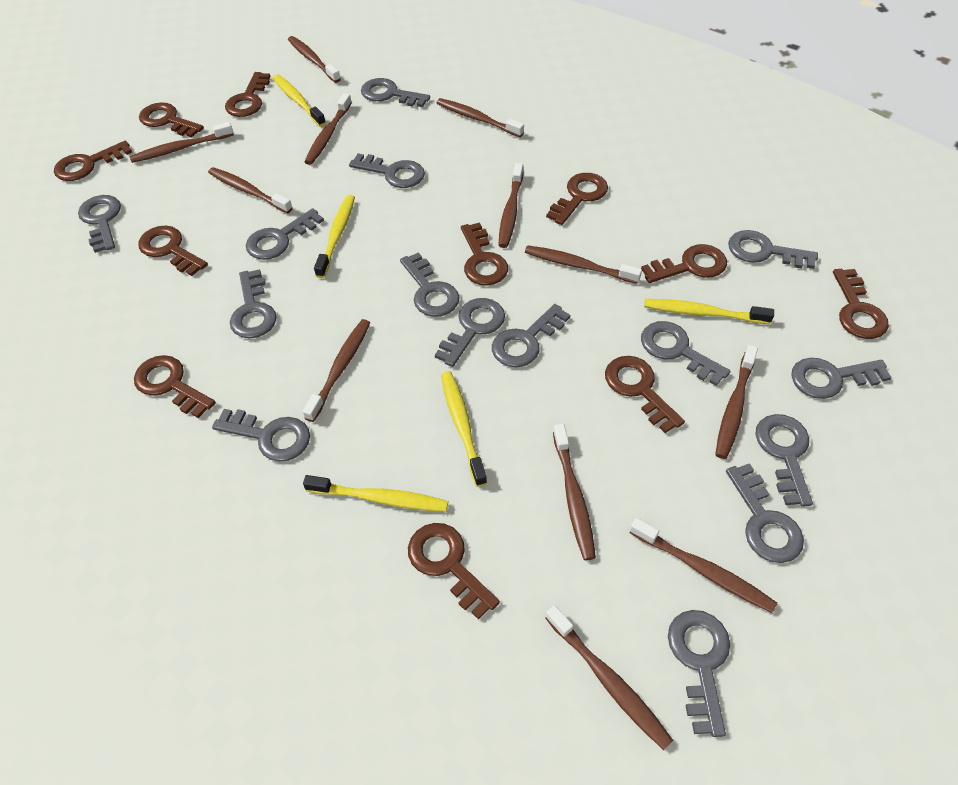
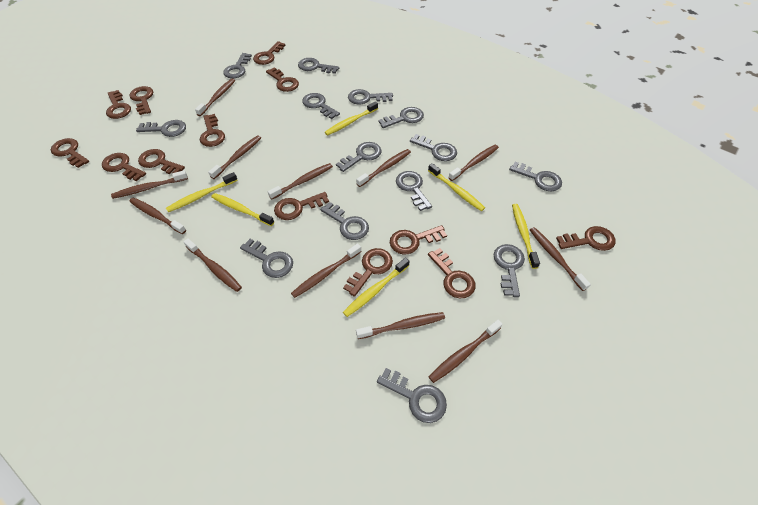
brown key: [54,141,132,181] [134,355,216,418] [138,226,208,276] [139,102,204,138] [225,72,271,117] [408,523,500,620] [461,222,508,286] [546,173,608,225] [605,356,685,433] [641,244,727,283] [833,269,889,339] = 11 -> [51,138,89,168] [102,153,146,181] [106,90,131,119] [129,86,153,115] [138,149,185,174] [200,114,225,147] [253,41,285,65] [266,67,299,92] [274,192,329,220] [343,248,393,297] [390,225,447,255] [428,248,476,298] [556,226,616,251] = 13
grey key: [78,195,121,253] [212,409,310,462] [230,269,277,338] [246,208,324,260] [349,153,425,188] [361,78,430,107] [400,253,460,317] [435,298,505,367] [492,304,570,367] [641,321,731,386] [668,610,730,737] [726,463,804,563] [728,230,818,269] [755,414,813,507] [791,358,892,399] = 15 -> [136,120,186,137] [223,53,252,78] [240,239,293,278] [298,58,339,74] [302,93,340,119] [320,202,369,240] [336,142,382,172] [348,89,393,105] [377,368,447,423] [378,107,424,128] [396,171,432,211] [410,134,457,161] [493,244,525,297] [509,162,562,191] = 14
yellow toothbrush: [273,75,326,127] [303,475,448,512] [314,195,355,278] [441,371,487,487] [644,299,774,324] = 5 -> [166,172,238,212] [211,193,274,226] [325,101,378,136] [343,258,410,317] [428,163,485,211] [512,204,540,269] = 6

